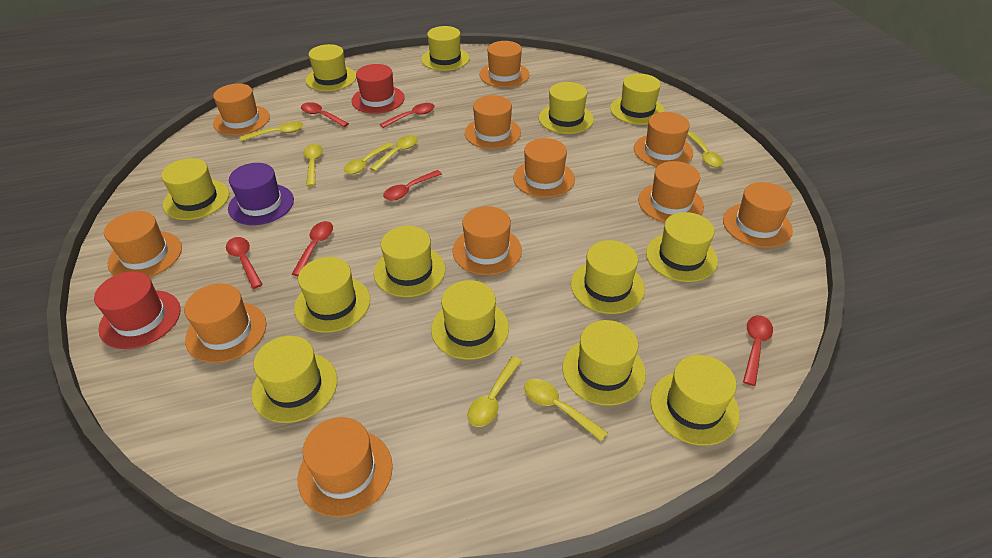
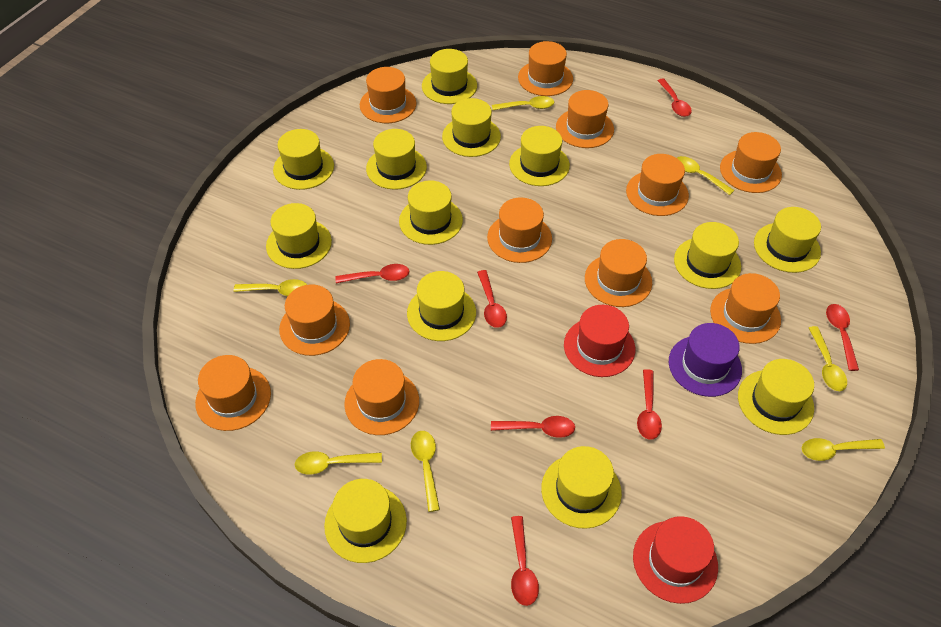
red spoon: [226,237,263,289] [292,221,333,276] [301,102,349,127] [380,103,435,128] [383,170,442,200] [743,315,773,386] = 6 -> [335,264,409,283] [477,270,507,328] [491,416,575,438] [511,516,539,606] [637,369,662,440] [657,78,692,117] [826,304,859,371] = 7

